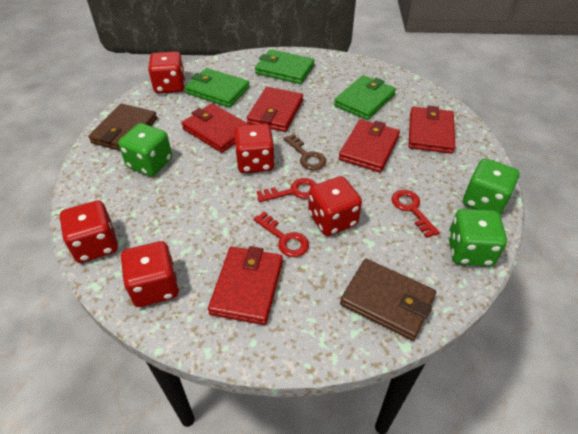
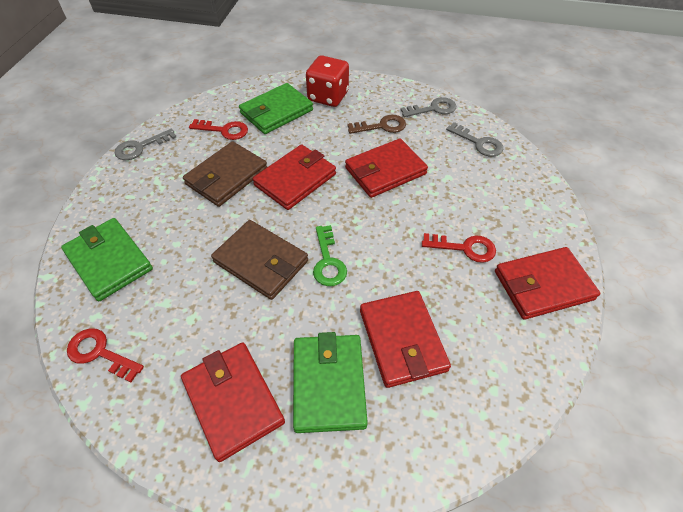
green dice: [118,123,172,177] [448,209,507,266] [463,158,520,215] = 3 -> none = 0
green key: none = 0 -> [313,225,347,286] = 1
grey key: none = 0 -> [115,129,176,160] [400,97,456,117] [446,122,503,157] = 3
red dice: [60,200,118,263] [121,241,179,307] [148,51,185,94] [234,124,275,173] [308,176,362,236] = 5 -> [306,55,349,107] = 1

